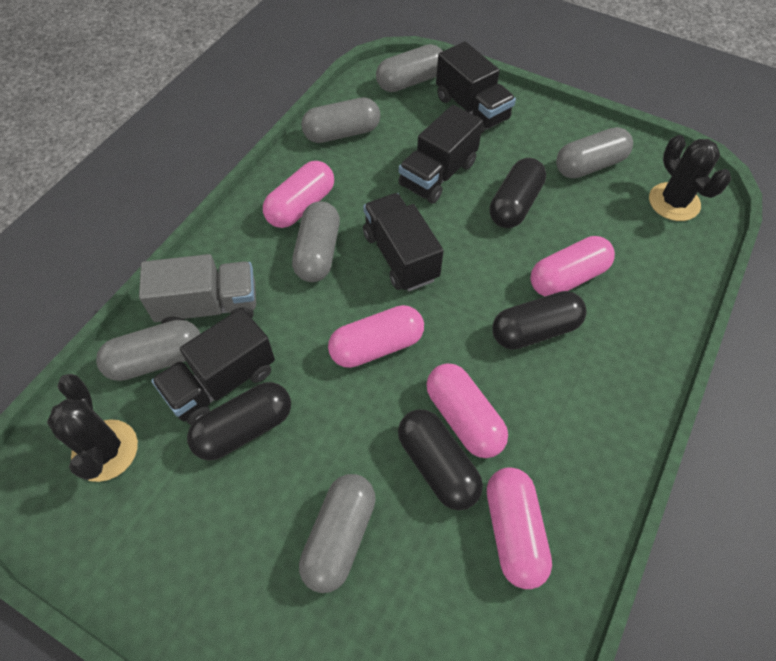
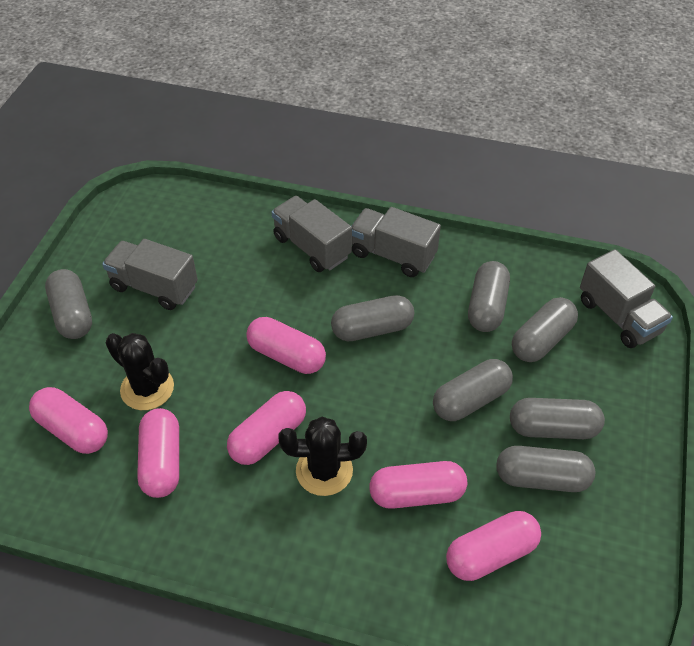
black capsule: [187,382,291,460] [398,409,483,510] [490,158,546,228] [492,291,587,350] = 4 -> none = 0
black truck: [151,308,275,425] [363,193,444,291] [398,105,483,204] [436,42,516,133] = 4 -> none = 0
grey capsule: [96,319,201,381] [292,201,340,282] [299,474,376,593] [301,98,380,143] [376,44,443,92] [556,127,633,178] = 6 -> [45,269,92,339] [331,295,414,341] [433,359,513,421] [468,261,510,332] [496,446,595,492] [510,398,605,439] [512,297,578,362] = 7
grey truck: [139,254,256,324] = 1 -> [102,239,198,310] [272,196,352,272] [351,207,441,277] [580,249,673,348] = 4
pink capsule: [263,161,334,228] [328,305,424,368] [426,364,508,458] [487,467,552,589] [530,236,615,296] = 5 -> [29,387,108,454] [137,408,179,498] [227,391,306,465] [246,317,326,374] [369,461,467,509] [446,511,541,581] = 6

